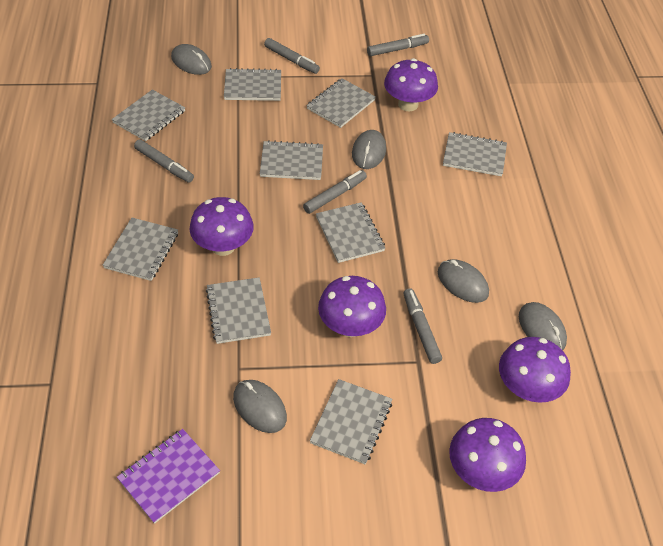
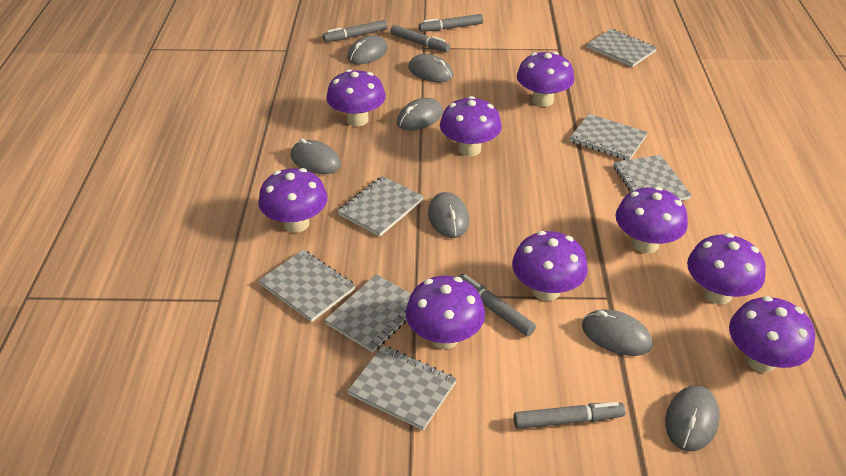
grey mouse: [171,44,212,75] [233,380,287,433] [352,130,386,169] [438,259,489,303] [519,302,567,350] = 5 -> [291,138,341,174] [347,35,388,64] [397,98,443,131] [408,54,453,82] [428,192,469,238] [582,310,653,356] [665,385,720,451] = 7
grey notebook: [103,218,178,281] [112,90,185,141] [206,277,271,344] [224,68,281,101] [260,140,323,180] [306,78,376,128] [310,379,392,464] [316,202,385,263] [443,132,507,176] = 9 -> [258,250,355,322] [325,274,411,353] [338,176,424,237] [347,346,457,431] [570,114,648,160] [587,29,657,67] [614,155,692,200] = 7
purple mushroom: [189,197,254,256] [318,276,386,337] [384,58,438,112] [449,418,526,492] [499,337,571,403] = 5 -> [258,168,328,233] [326,69,386,126] [406,276,485,349] [440,96,502,156] [512,231,588,301] [517,52,574,107] [615,187,688,253] [687,233,766,304] [729,296,815,372] = 9
purple notebook: [117,429,220,524] = 1 -> none = 0

